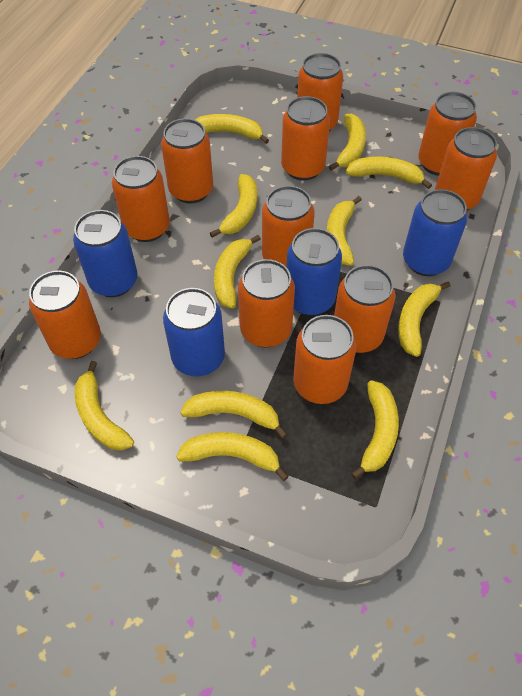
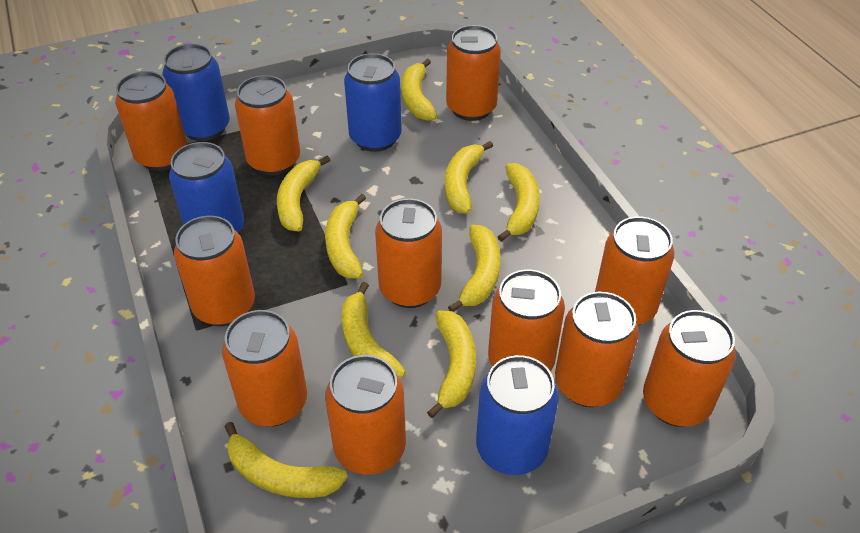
yellow banana: [75,361,134,451] [176,432,289,481] [180,391,288,439] [195,114,269,144] [210,174,257,238] [214,235,261,309] [327,196,362,266] [328,114,366,171] [346,156,432,189] [351,380,399,479] [398,281,451,357] = 11 -> [224,422,348,498] [277,156,330,232] [325,194,366,278] [342,282,406,378] [401,59,438,121] [427,310,476,418] [445,141,493,213] [448,225,500,312] [498,163,540,242] = 9

